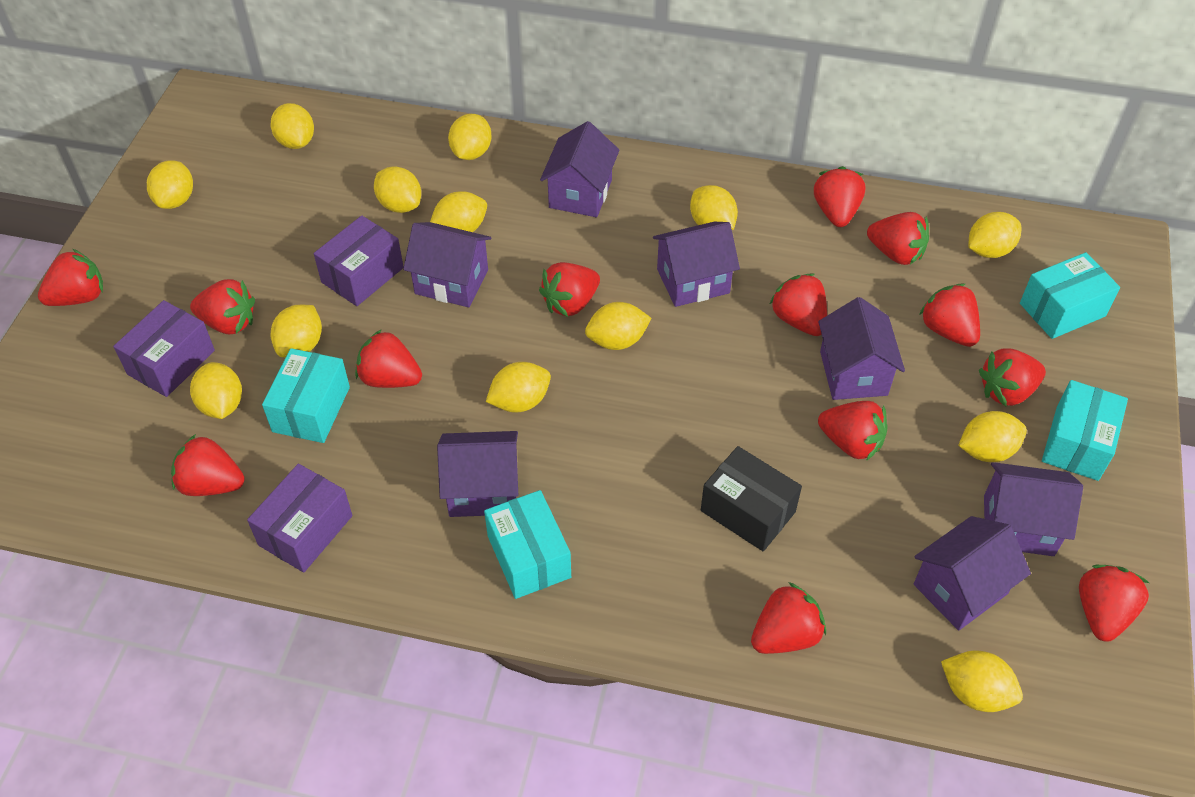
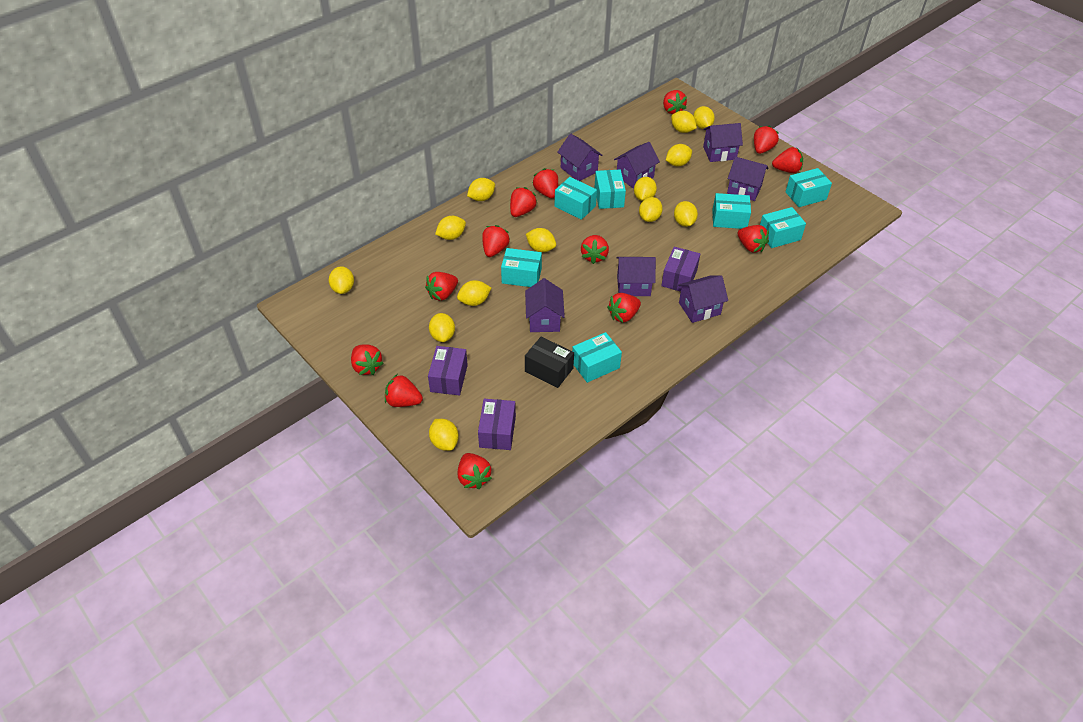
turquoise box: [262,348,350,443] [484,490,571,599] [1020,252,1120,339] [1042,380,1128,481] = 4 -> [501,248,542,287] [555,177,597,220] [572,332,622,383] [594,170,626,209] [712,193,751,229] [760,207,806,248] [786,168,832,207] = 7

